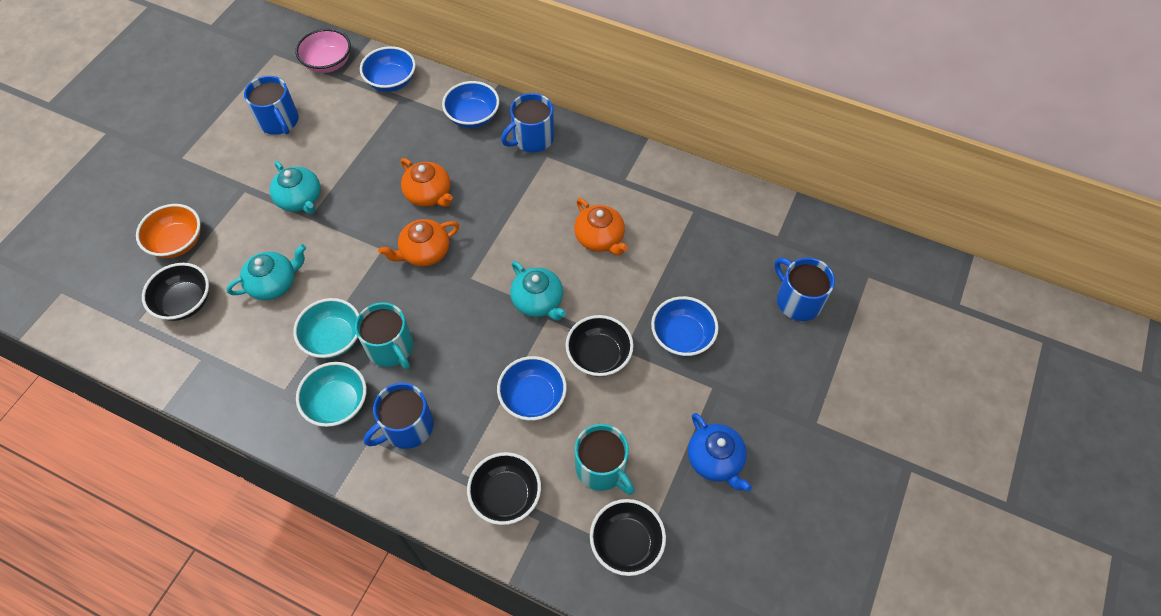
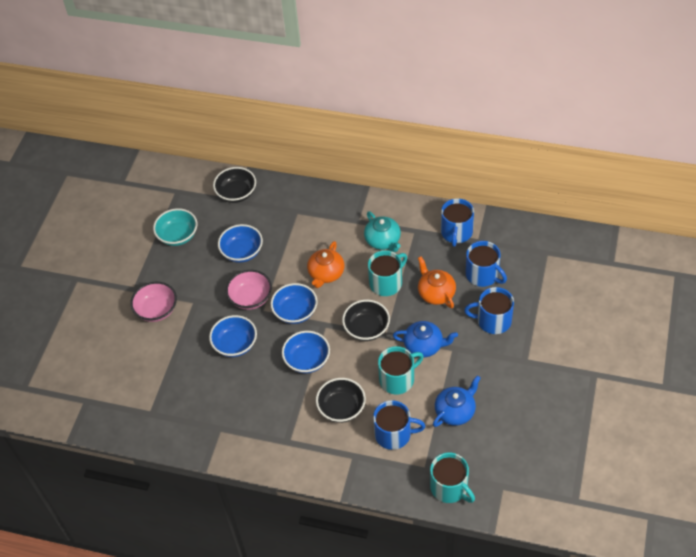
black bowl: [142,263,209,321] [467,452,541,525] [566,315,634,377] [590,499,666,576] = 4 -> [213,167,256,203] [316,378,366,423] [342,300,390,341] = 3
blue teapot: [688,413,752,492] = 1 -> [393,321,458,357] [433,375,480,427] = 2
orange bowl: [136,204,201,258] = 1 -> none = 0
orange teapot: [378,219,459,266] [401,158,453,207] [574,198,628,256] = 3 -> [307,241,344,288] [418,256,456,308] = 2
pink bowl: [295,28,351,73] = 1 -> [130,282,177,322] [226,270,272,310] = 2
turquoise bowl: [293,298,359,359] [296,362,367,427] = 2 -> [153,208,197,246] = 1
turquoise mug: [355,302,413,369] [575,424,635,495] = 2 -> [368,250,407,296] [378,346,424,395] [430,453,475,503] = 3
turquoise teapot: [226,244,306,300] [270,161,321,214] [510,261,566,321] = 3 -> [364,211,401,252] = 1

